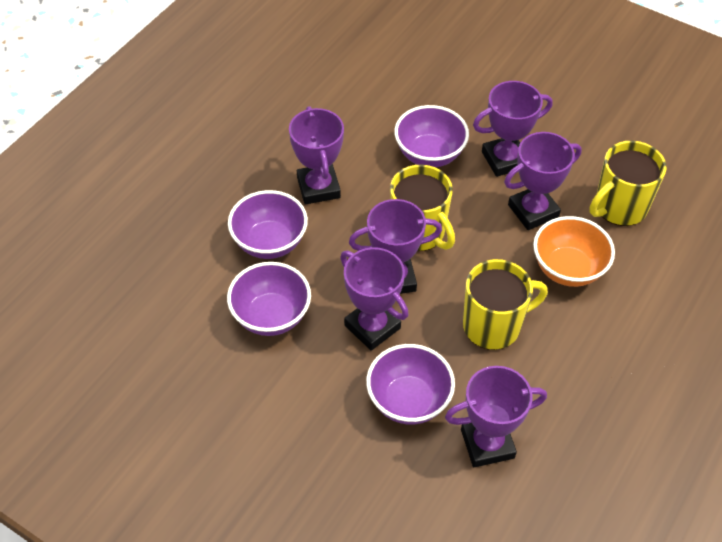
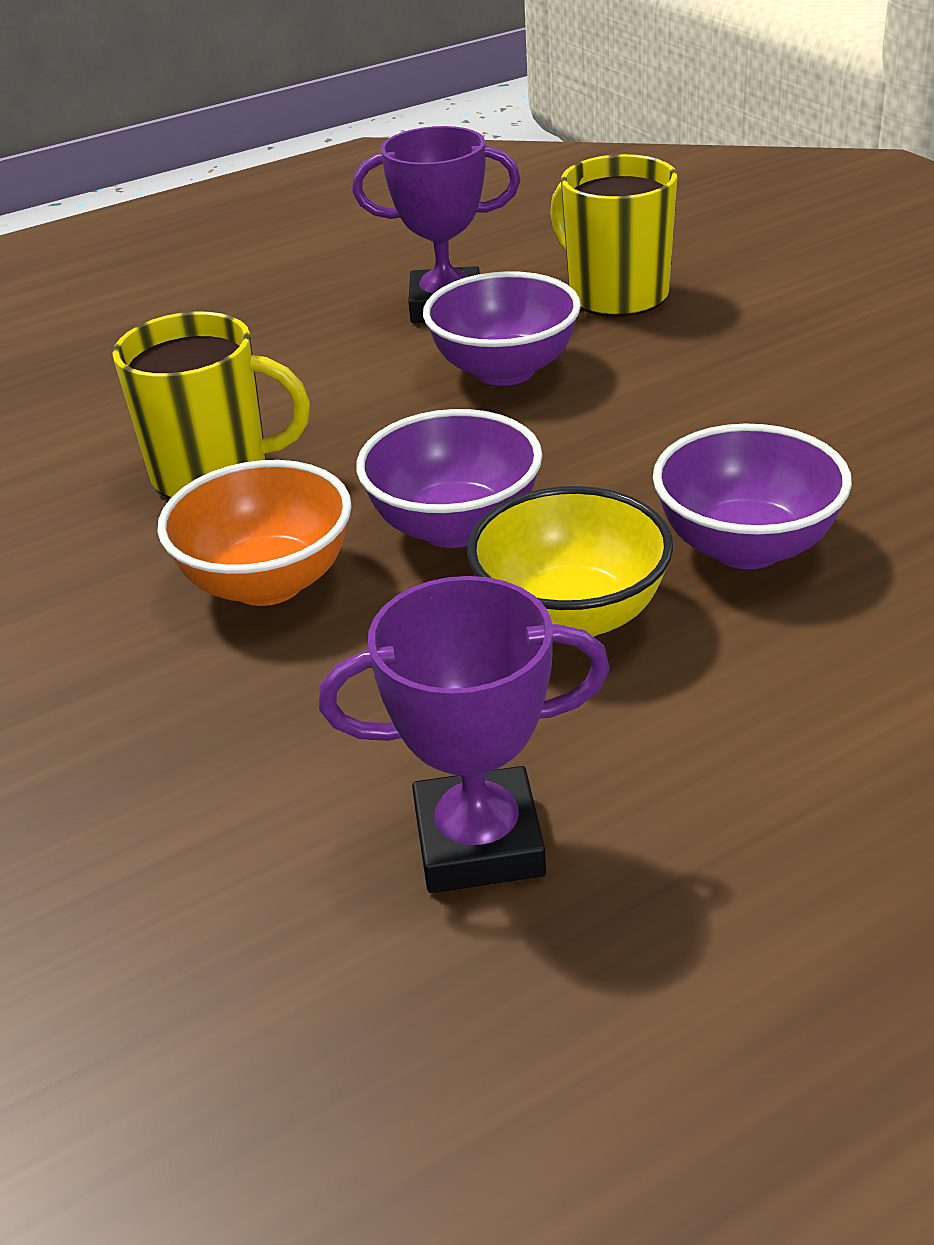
purple bowl: [227,262,311,336] [228,190,308,259] [366,344,455,425] [394,105,469,167] = 4 -> [356,409,543,548] [423,271,581,386] [653,424,852,569] = 3
purple trophy: [289,106,344,204] [340,247,409,351] [349,199,442,294] [445,366,547,467] [473,81,553,177] [504,132,582,230] = 6 -> [319,576,610,893] [352,126,520,323] = 2
yellow bowl: none = 0 -> [467,486,674,637] = 1
yellow mug: [390,165,455,251] [463,259,548,350] [589,141,666,226] = 3 -> [112,312,310,499] [550,154,677,317] = 2

